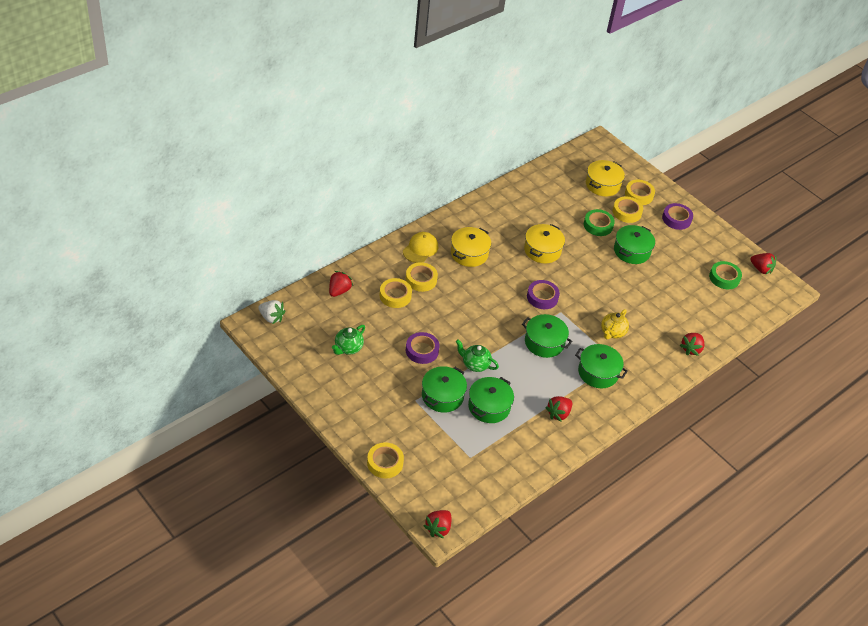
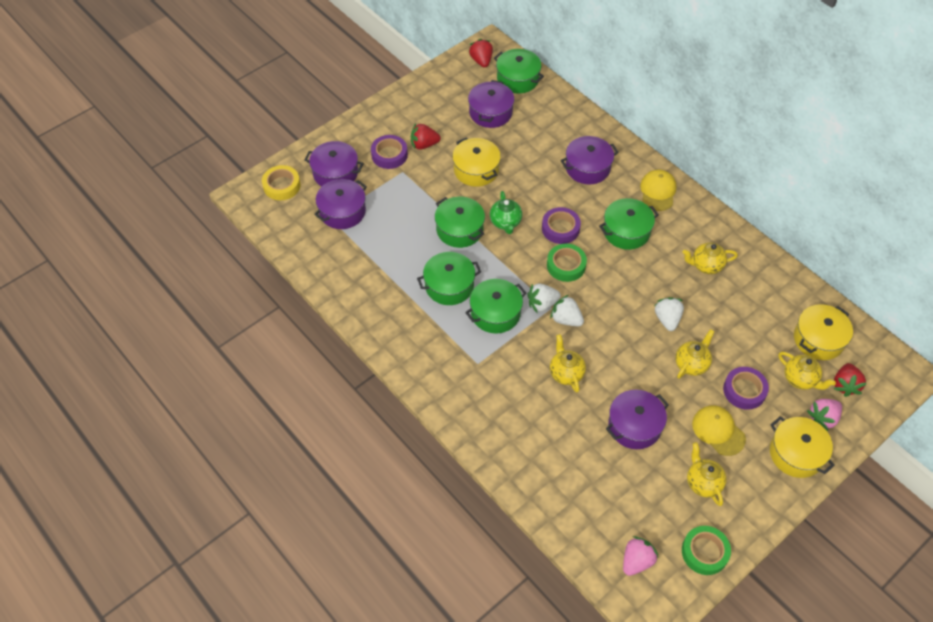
green teapot: [332,325,365,355] [456,339,499,372] = 2 -> [490,191,522,234] = 1
pink strawberry: none = 0 -> [623,536,658,576] [807,399,842,431] = 2
purple pot: none = 0 -> [304,141,364,187] [314,179,367,229] [468,80,514,128] [561,136,619,184] [606,390,669,449] = 5
red strawberry: [329,271,353,297] [423,510,452,538] [545,396,572,422] [680,333,704,356] [750,253,776,274] = 5 -> [411,123,441,150] [469,39,493,67] [834,363,867,397] = 3
white strawberry: [258,300,286,324] = 1 -> [527,283,561,312] [550,295,584,326] [655,297,684,331] = 3
yellow cap: [403,232,438,263] = 1 -> [640,170,676,211] [692,406,746,456] = 2
yellow tape: [367,442,404,479] [379,278,412,308] [406,262,438,292] [613,197,643,223] [625,180,655,205] = 5 -> [262,165,301,200] = 1
yellow teapot: [601,309,629,339] = 1 -> [550,334,586,393] [675,329,715,379] [683,242,738,274] [687,442,727,506] [778,352,836,390] = 5

